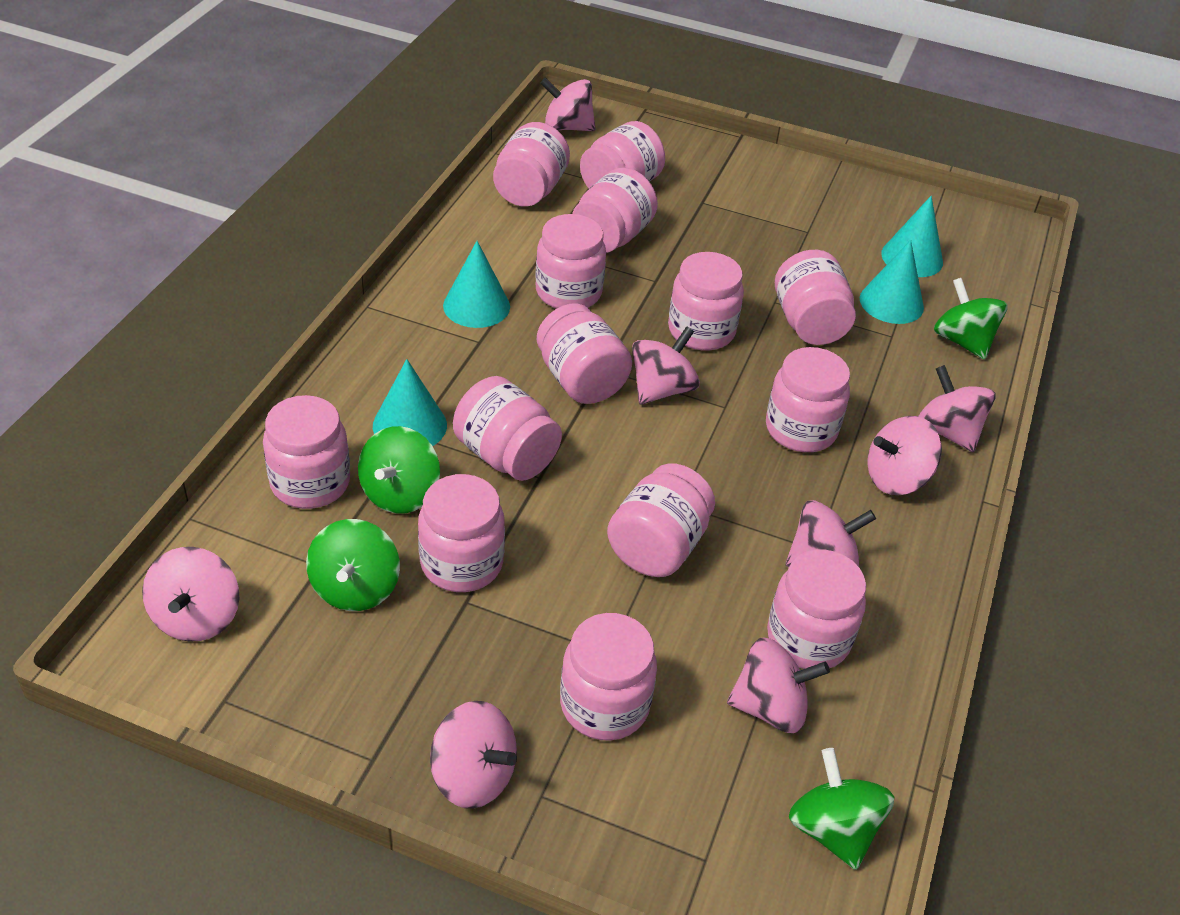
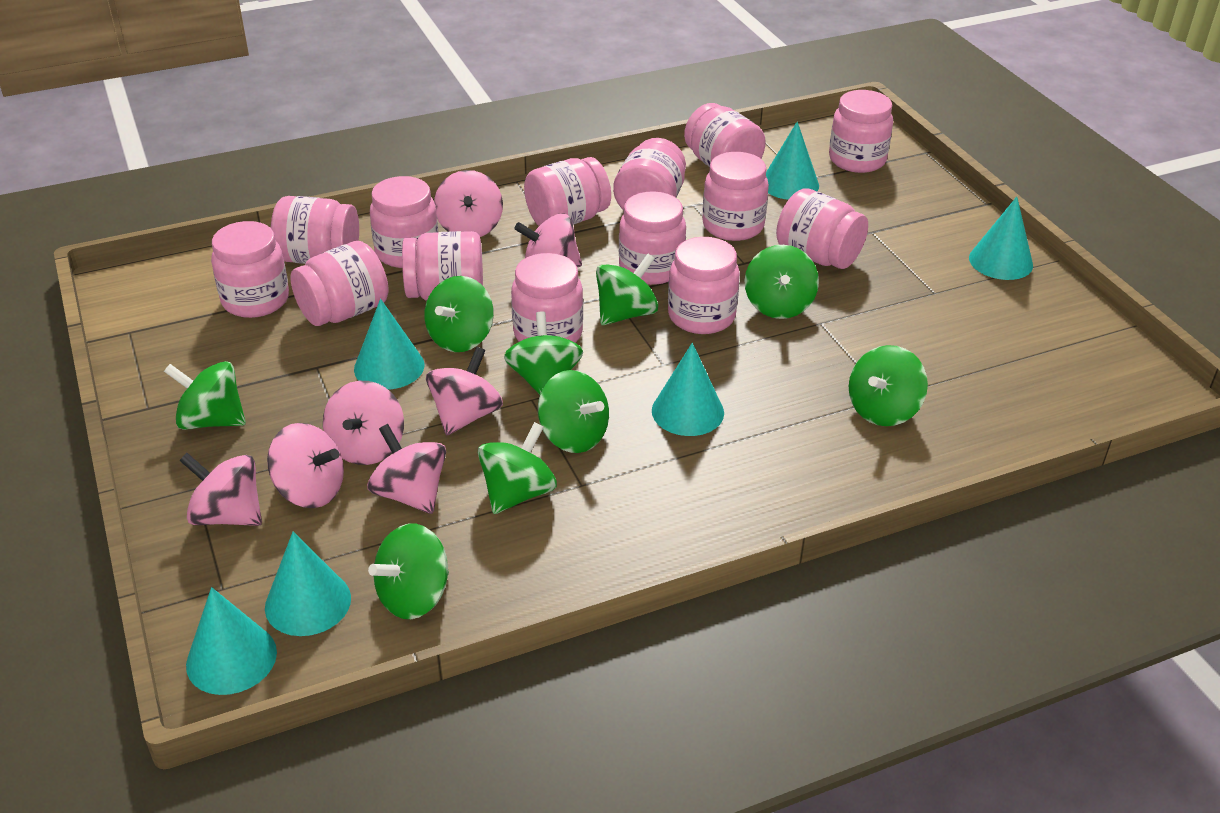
green spinning top: [306,519,400,611] [358,426,440,514] [789,748,895,870] [934,278,1008,359] = 4 -> [164,361,246,430] [368,523,449,619] [424,276,494,352] [478,422,557,514] [504,311,583,395] [538,370,609,453] [596,254,658,325] [745,245,819,319] [849,345,928,426] = 9
pink spinning top: [142,547,239,641] [430,701,517,809] [540,78,596,131] [632,326,700,404] [727,638,830,733] [786,500,876,567] [867,416,942,495] [918,365,995,452] = 8 -> [179,453,262,526] [267,423,344,508] [323,381,404,465] [367,424,446,514] [426,347,503,436] [434,170,503,237] [514,213,582,267] = 7
turquoise cone: [373,359,447,446] [443,241,510,328] [860,240,924,324] [881,196,943,277] = 4 -> [186,587,277,695] [265,532,351,636] [354,299,425,389] [652,343,724,436] [766,122,819,200] [969,197,1033,280] = 6

